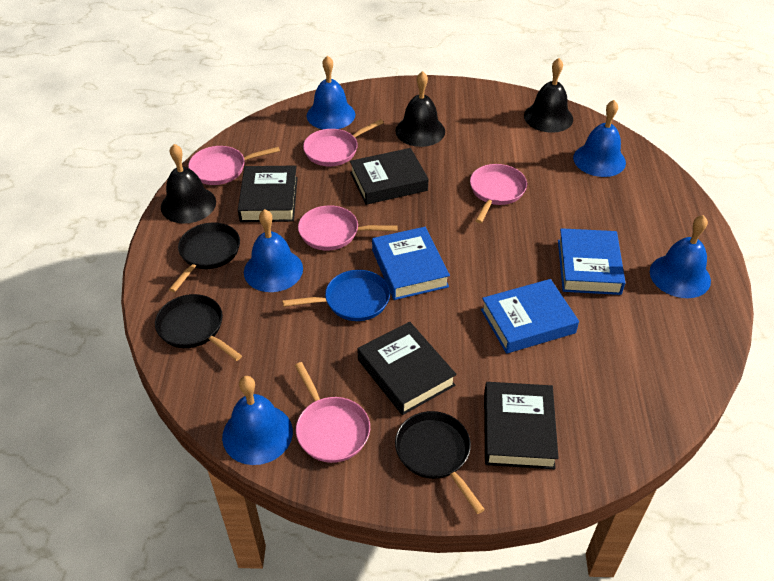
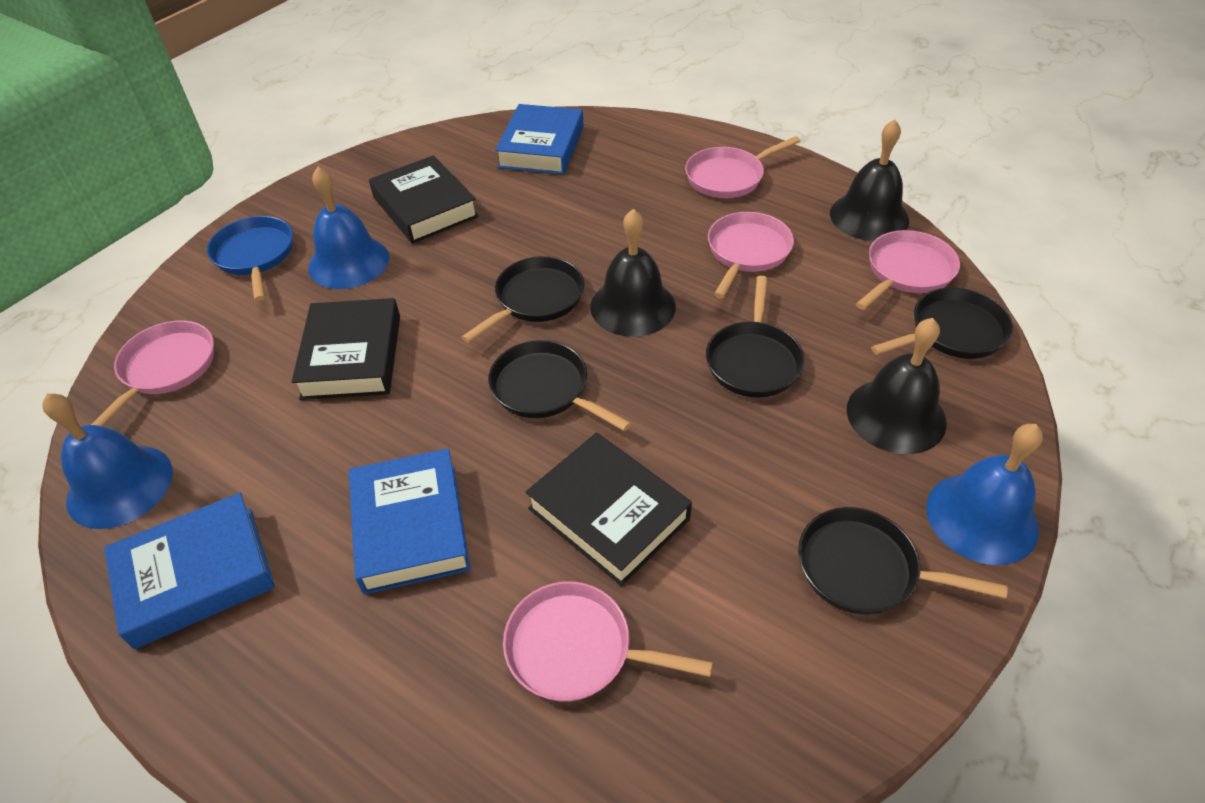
black book: [238,166,298,222] [350,148,428,205] [357,322,457,415] [484,382,559,469] = 4 -> [292,298,400,400] [369,155,479,244] [525,432,692,586] = 3
black pan: [155,294,242,361] [169,222,240,292] [395,411,485,514] = 3 -> [461,256,584,343] [488,340,631,431] [706,276,805,397] [798,507,1007,615] [871,287,1013,359] = 5
blue bell: [222,376,293,465] [244,209,303,292] [307,55,355,129] [573,100,626,177] [650,215,711,298] = 5 -> [42,394,173,529] [308,167,389,289] [926,424,1043,565] = 3

